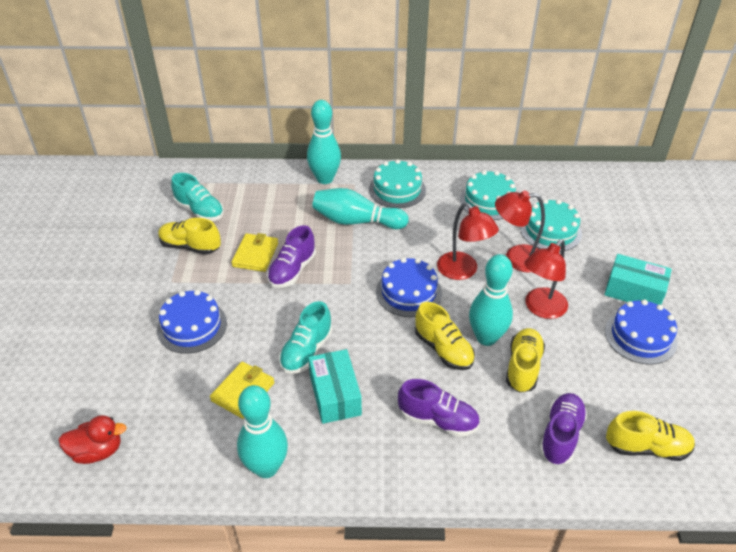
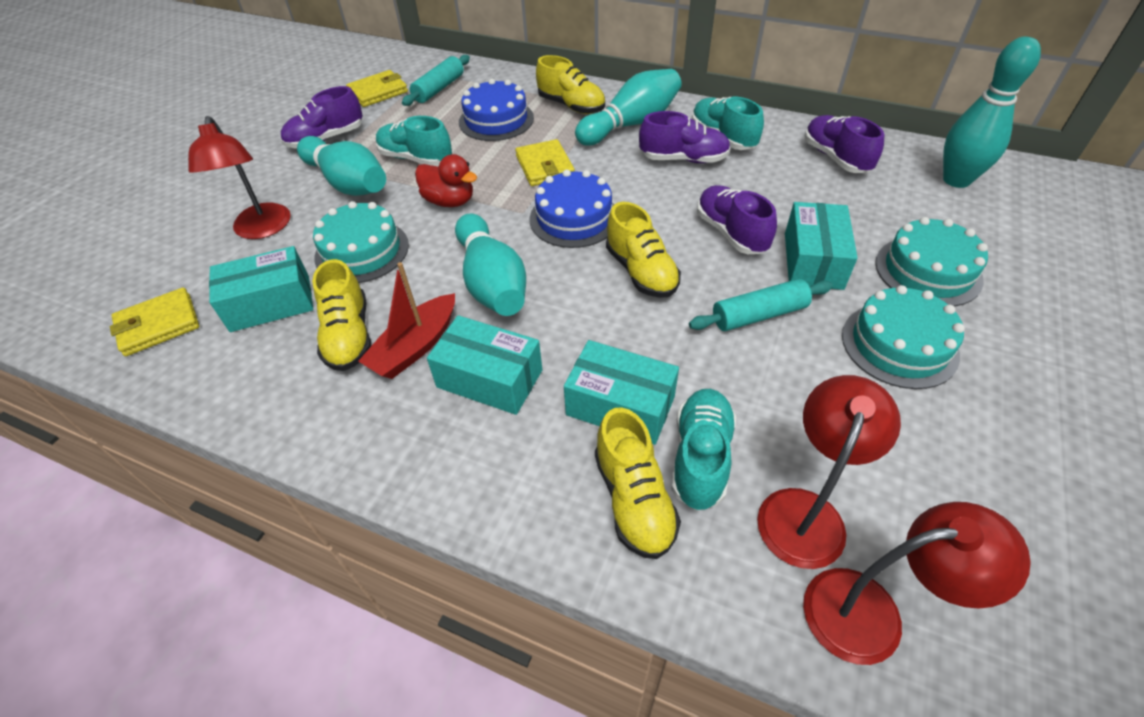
blue cake: [157,290,227,354] [376,258,442,317] [605,299,677,365] = 3 -> [459,79,534,141] [530,170,614,248] = 2
purple shoe: [267,225,316,288] [398,379,480,437] [540,393,587,464] = 3 -> [281,86,363,148] [639,111,731,163] [697,185,777,254] [805,115,884,173] = 4
red boat: none = 0 -> [358,262,455,379] = 1
turquoise box: [308,349,362,424] [604,254,672,305] = 2 -> [209,246,314,332] [427,315,542,415] [564,340,679,445] [785,202,858,290] = 4
turquoise rolling pin: none = 0 -> [402,55,470,106] [689,279,833,331] = 2
turquoise shoe: [171,173,224,221] [279,301,332,374] = 2 -> [376,116,452,166] [671,389,736,510] [692,97,764,150] = 3
yellow wallet: [210,362,274,419] [231,233,278,272] = 2 -> [110,287,199,356] [346,70,408,107] [515,139,575,186] = 3

